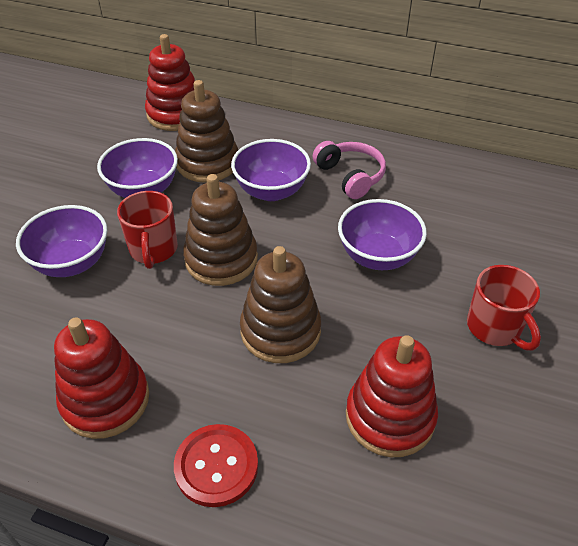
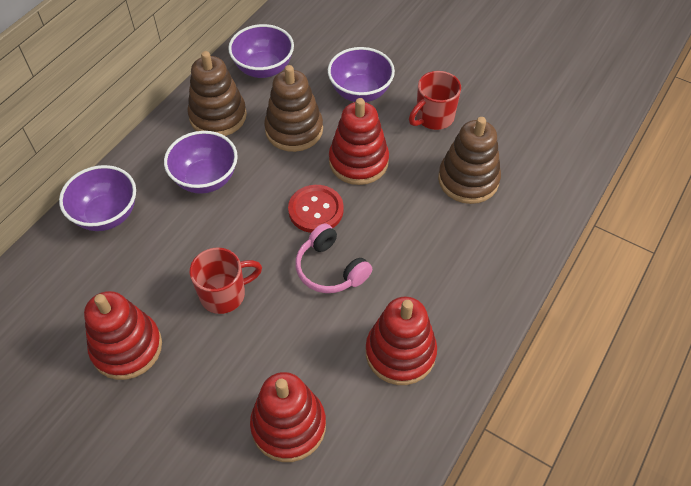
red stacking toy: [54,317,149,439] [145,34,195,131] [346,335,438,457] = 3 -> [84,291,162,380] [250,372,326,462] [329,98,389,185] [366,296,437,385] = 4

